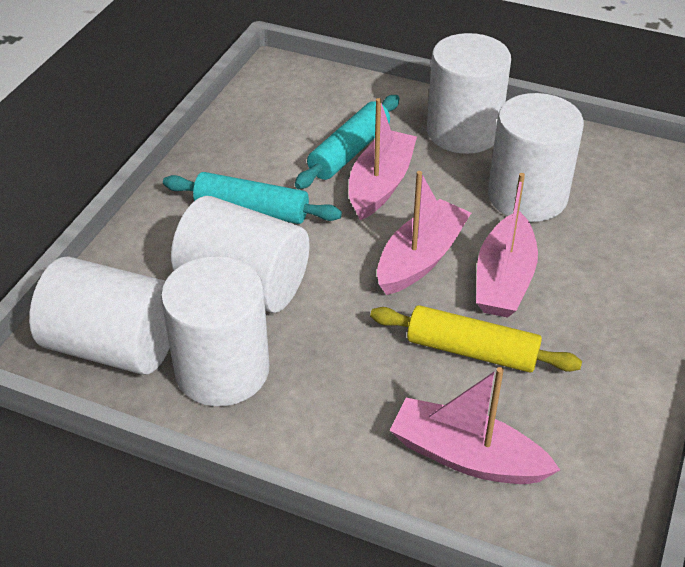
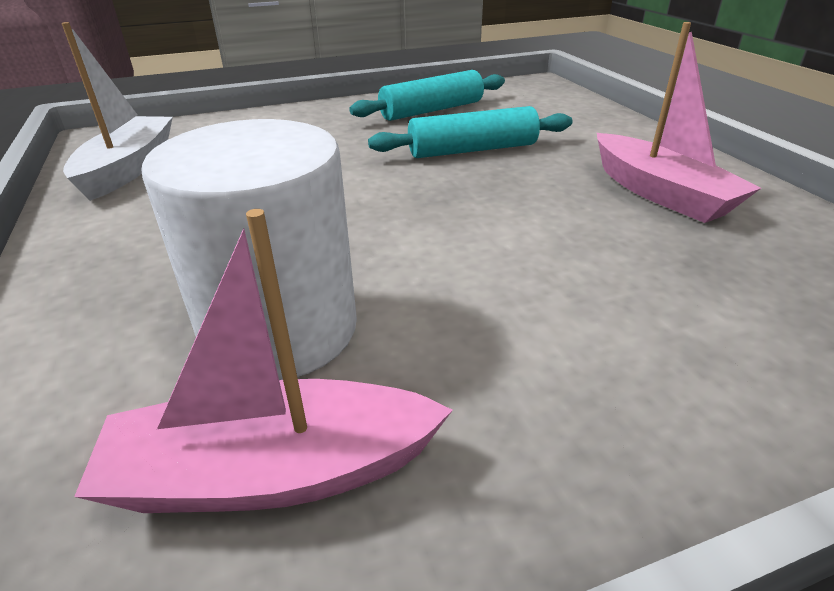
pink boat: [349,98,417,220] [377,171,471,295] [390,367,560,484] [476,173,538,318] = 4 -> [74,209,453,513] [597,22,761,223] = 2
white boat: none = 0 -> [62,22,173,201] = 1
white cylinder: [29,256,170,375] [161,256,269,406] [171,196,310,313] [427,33,511,154] [488,93,584,222] = 5 -> [141,119,357,380] = 1
yellow rolling pin: [370,305,582,373] = 1 -> none = 0

